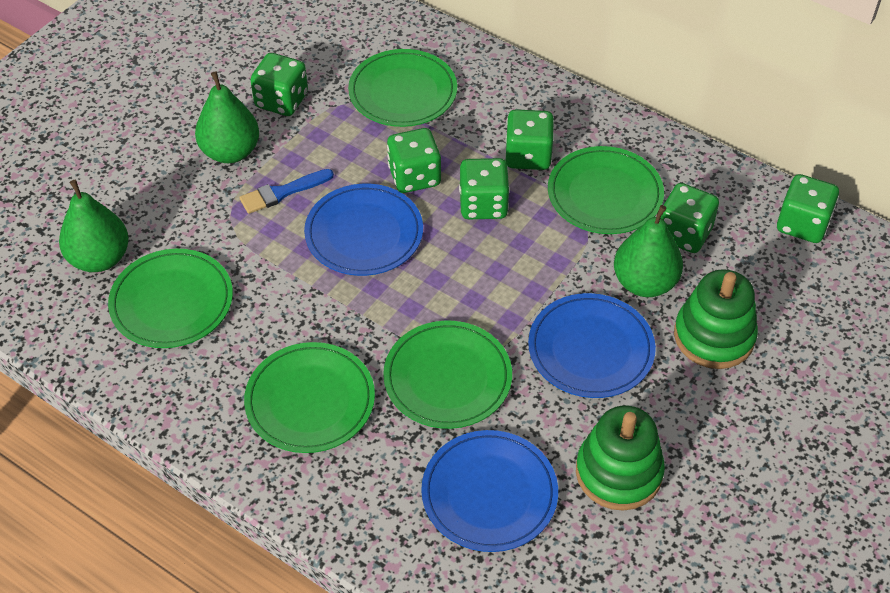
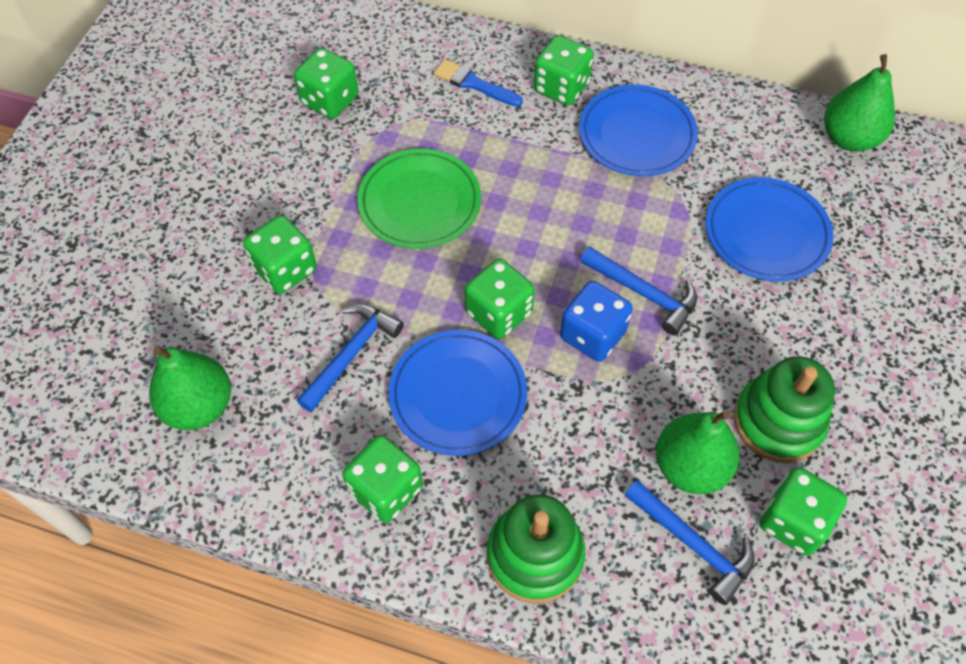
blue dice: none = 0 -> [560,281,633,362] = 1
blue hammer: none = 0 -> [297,304,404,412] [580,247,697,335] [625,480,755,605] = 3
green plate: [108,249,233,348] [244,342,375,453] [348,49,457,127] [383,320,512,429] [548,146,664,234] = 5 -> [357,149,481,249] = 1

